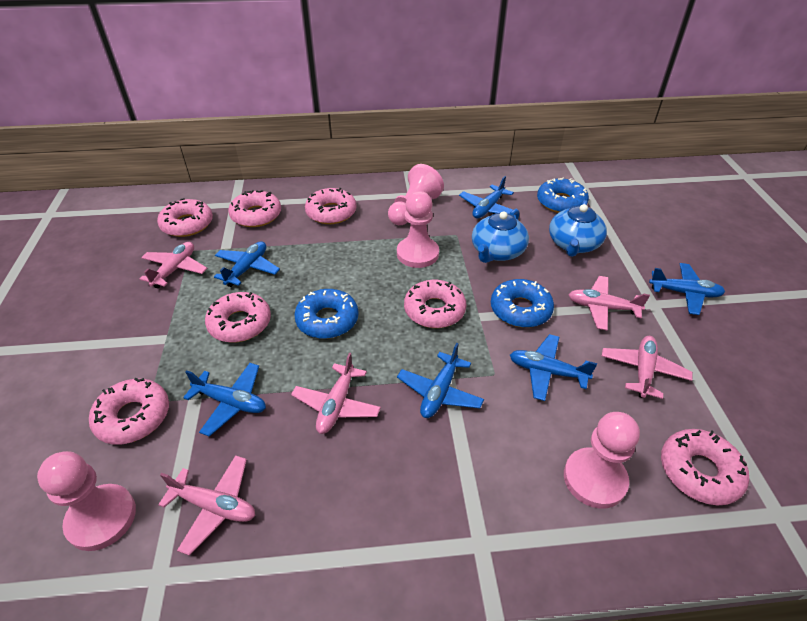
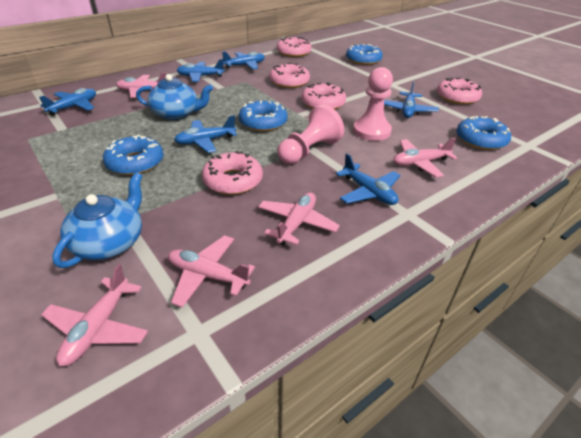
blue donut: [294,289,358,339] [491,279,554,328] [537,178,589,213] = 3 -> [103,135,164,175] [239,101,288,132] [346,44,383,65] [456,116,511,150] = 4
pink donut: [89,378,169,445] [157,198,213,237] [205,292,271,342] [228,190,281,227] [305,188,357,224] [404,280,467,328] [661,429,749,505] = 7 -> [202,151,263,195] [269,63,310,88] [277,37,312,57] [301,82,346,110] [437,78,482,105] = 5
pink pawn: [37,451,136,551] [388,164,444,225] [397,191,439,268] [564,412,640,508] = 4 -> [277,104,344,164] [353,67,393,141] = 2

